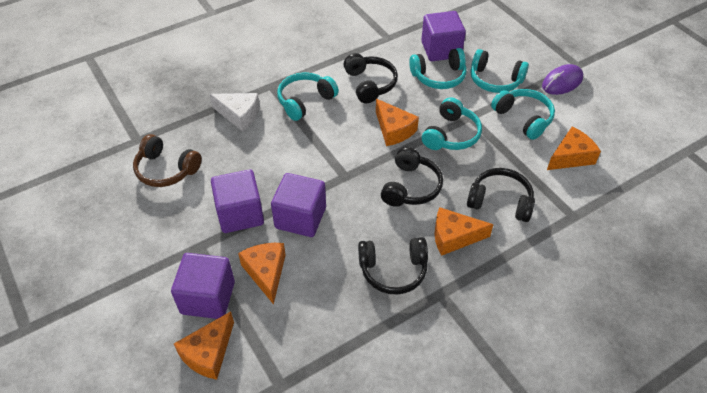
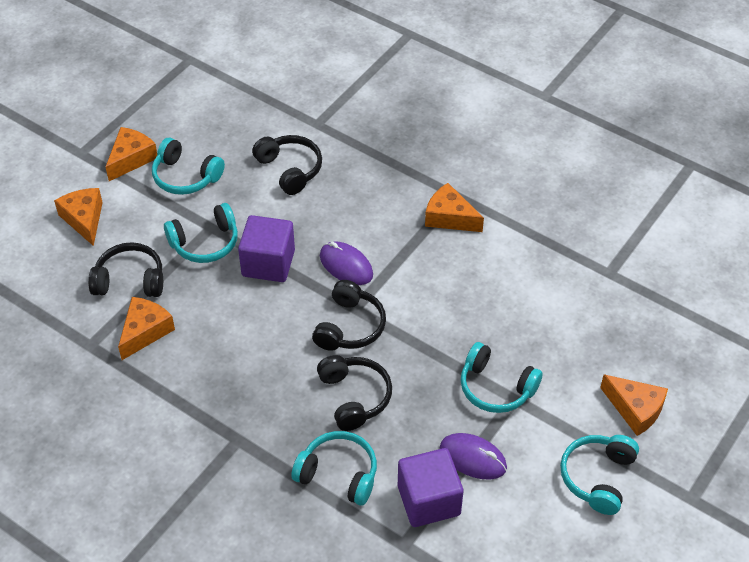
brown headphones: [133,134,202,187] = 1 -> none = 0
purple cube: [171,253,235,319] [211,169,264,233] [271,173,326,237] [421,11,466,61] = 4 -> [238,215,295,282] [398,448,463,527] = 2
purple mouse: [542,64,583,95] = 1 -> [320,241,373,285] [439,433,507,480] = 2
white cheese: [209,93,260,132] = 1 -> none = 0

